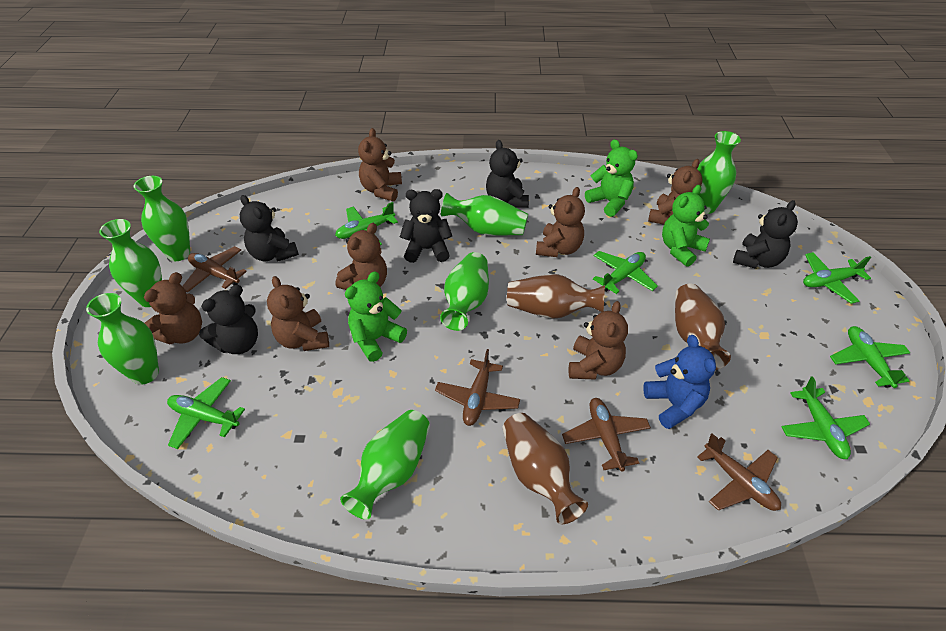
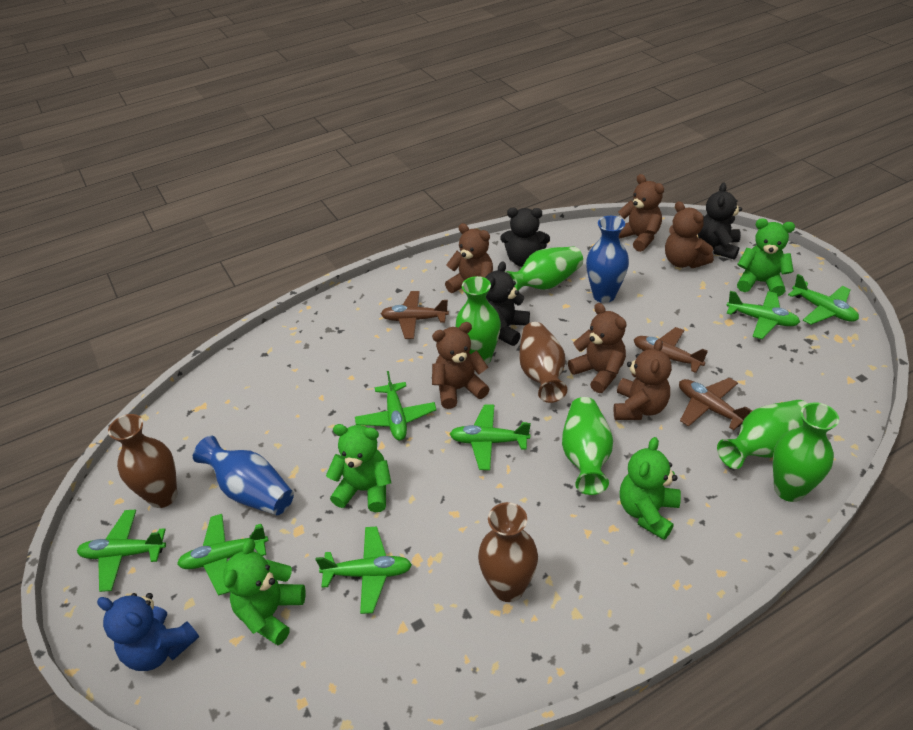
black teddy bear: [199,285,258,354] [240,195,299,262] [400,189,452,263] [486,140,529,208] [733,200,798,269] = 5 -> [485,261,530,346] [500,208,550,267] [698,183,742,260] = 3
blue vase: none = 0 -> [193,435,294,515] [586,216,629,303] = 2
brown plane: [183,246,247,293] [435,349,520,426] [562,398,651,472] [697,433,781,511] = 4 -> [381,291,449,339] [634,327,708,373] [679,378,752,430] = 3
brown teddy bear: [144,272,202,345] [267,276,329,351] [336,223,387,290] [358,128,402,201] [536,187,585,257] [569,301,628,380] [648,159,703,225] = 7 -> [432,322,490,409] [445,223,493,293] [568,303,627,393] [614,339,672,420] [618,174,664,252] [665,201,714,268] = 6
green plane: [167,377,245,449] [335,202,398,245] [593,251,658,294] [781,376,870,459] [803,252,871,304] [830,326,910,388] = 6 -> [77,509,166,592] [177,514,268,596] [315,527,412,614] [355,371,436,440] [450,404,531,470] [726,291,800,339] [788,274,859,325] = 7
green teddy bear: [345,271,407,362] [585,139,638,217] [662,185,710,267] = 3 -> [223,539,306,645] [326,424,391,512] [619,437,681,540] [737,218,795,297] = 4
green vase: [86,293,159,384] [99,219,162,307] [134,176,190,261] [340,410,430,520] [440,252,489,331] [441,193,528,236] [697,131,741,214] = 7 -> [456,276,501,364] [505,247,583,291] [562,397,613,495] [717,400,808,469] [773,402,839,502] = 5

